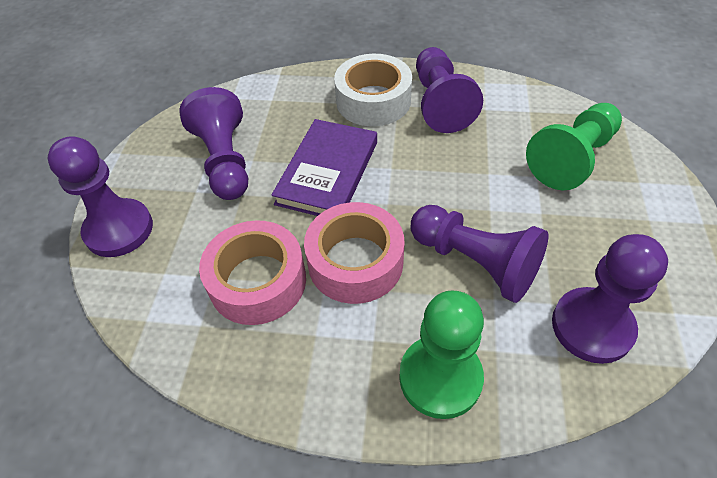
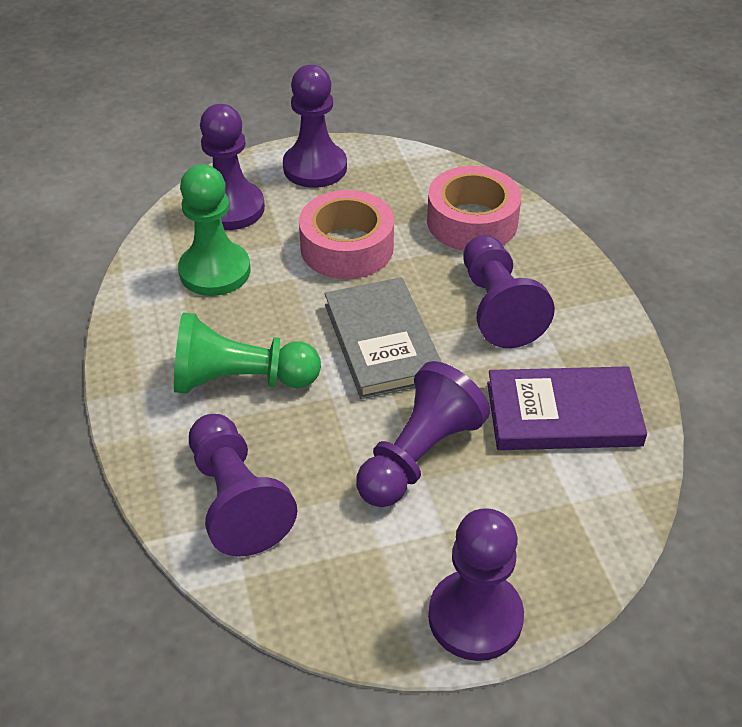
grey book: none = 0 -> [325,277,442,399] = 1
purple pawn: [47,136,153,257] [179,87,248,200] [411,205,548,303] [416,47,483,133] [552,234,668,364] = 5 -> [189,414,297,557] [200,104,265,230] [283,65,347,188] [356,361,490,507] [428,508,524,661] [463,235,555,348] = 6
white tape: [334,54,412,126] = 1 -> none = 0

